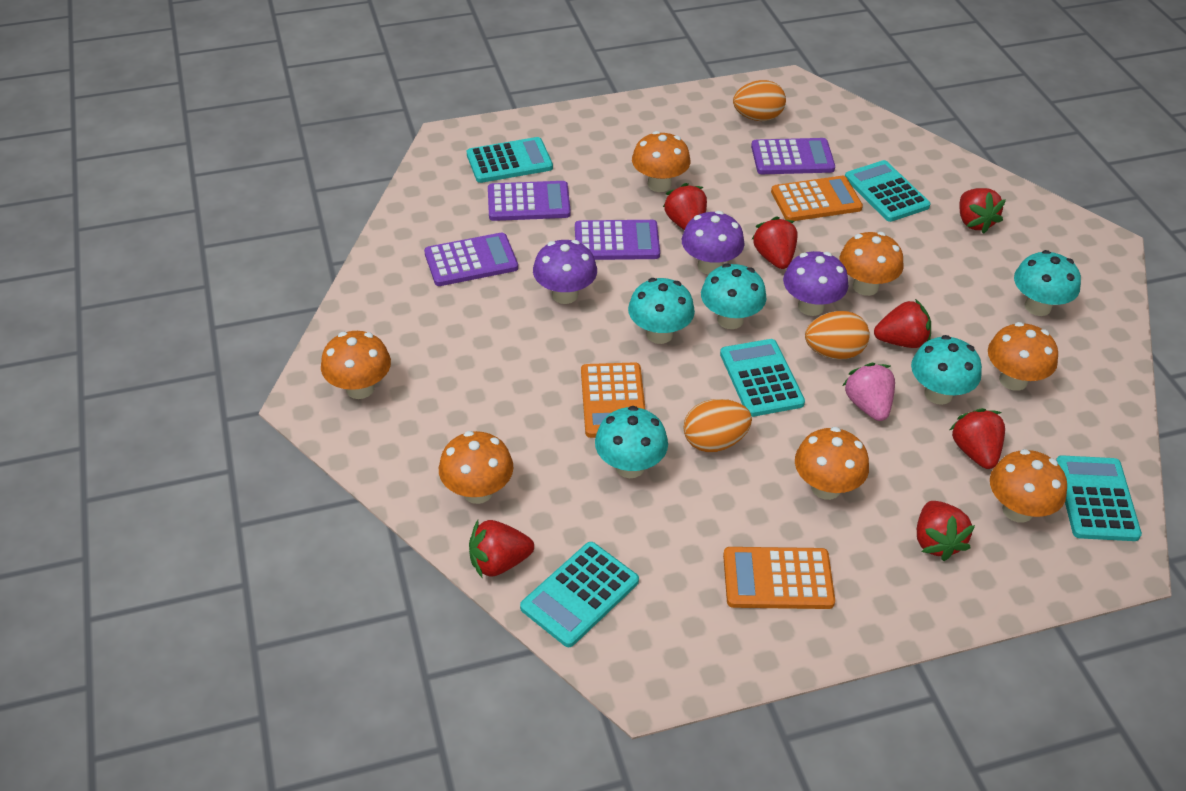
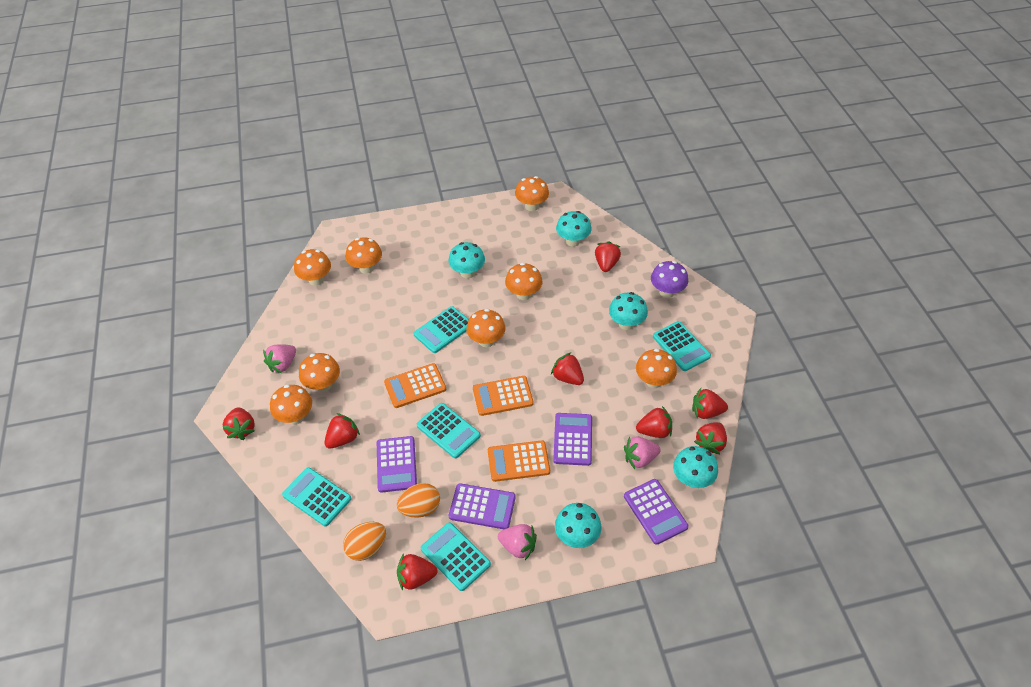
orange egg: [683,399,752,452] [733,80,786,121] [805,311,870,359] = 3 -> [343,522,386,561] [397,483,440,518] = 2
orange mushroom: [321,331,391,399] [439,431,513,504] [632,131,690,192] [795,427,869,500] [839,232,903,296] [988,322,1058,391] [990,449,1067,523] = 7 -> [270,385,312,424] [294,249,331,286] [299,353,340,392] [346,238,382,274] [466,309,506,347] [505,263,543,300] [515,176,549,211] [636,349,677,388] = 8
pink strawberry: [843,363,895,421] = 1 -> [263,344,296,373] [498,524,537,560] [624,436,660,469] = 3
purple mushroom: [533,240,597,304] [682,211,745,275] [783,251,848,316] = 3 -> [651,261,688,298] = 1
red strawberry: [469,520,534,577] [663,183,707,230] [752,216,798,269] [874,299,931,348] [917,501,975,561] [950,408,1005,469] [959,188,1006,234] = 7 -> [222,407,255,440] [324,413,360,449] [397,553,437,590] [551,352,584,385] [595,241,621,272] [636,406,672,438] [692,388,728,419] [694,422,727,454] = 8

